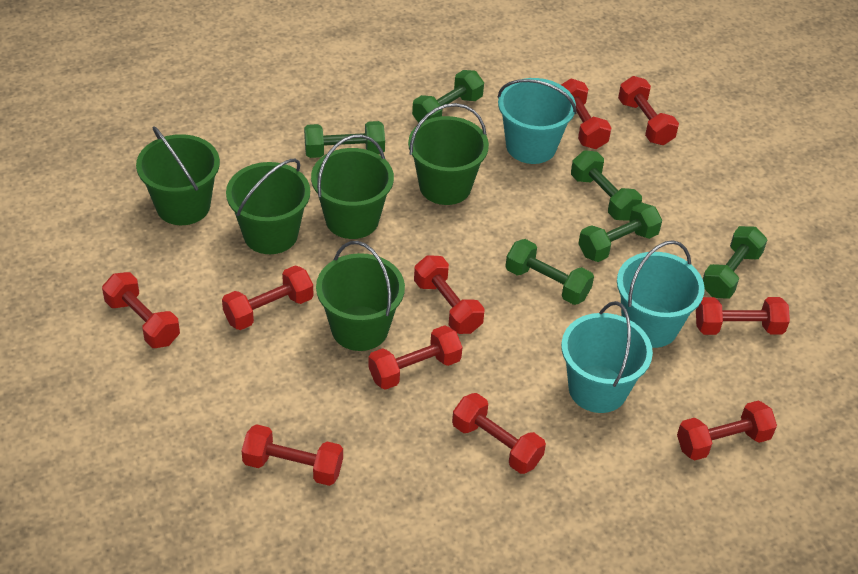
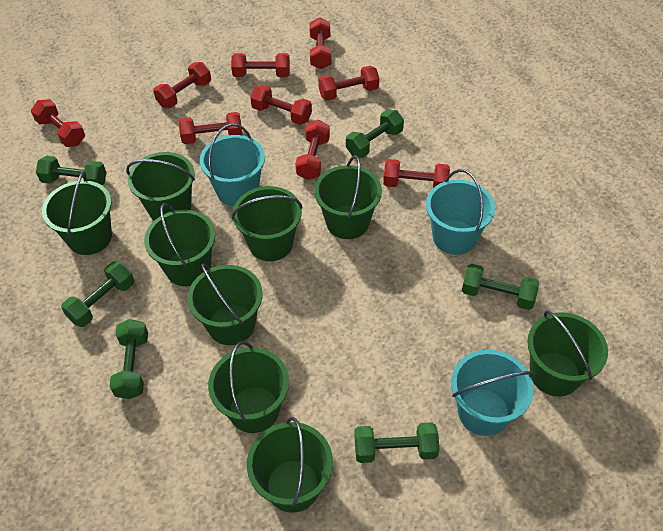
green bucket: [136,126,220,225] [226,159,310,254] [311,134,394,239] [316,241,405,351] [408,103,489,205] = 5 -> [42,171,112,255] [126,152,195,221] [144,203,215,286] [188,263,263,345] [208,341,289,433] [232,186,302,261] [247,417,333,513] [314,155,382,239] [527,310,608,396] = 9
red dumbbell: [102,272,180,348] [222,266,313,330] [242,424,343,486] [368,325,462,390] [414,255,485,334] [452,393,546,474] [561,79,612,149] [618,76,679,145] [677,400,777,461] [696,297,790,335] = 10 -> [31,99,85,147] [153,62,211,108] [179,112,242,144] [231,53,290,77] [250,85,312,125] [295,120,330,180] [309,17,331,69] [318,66,379,101] [383,159,450,188] = 9

